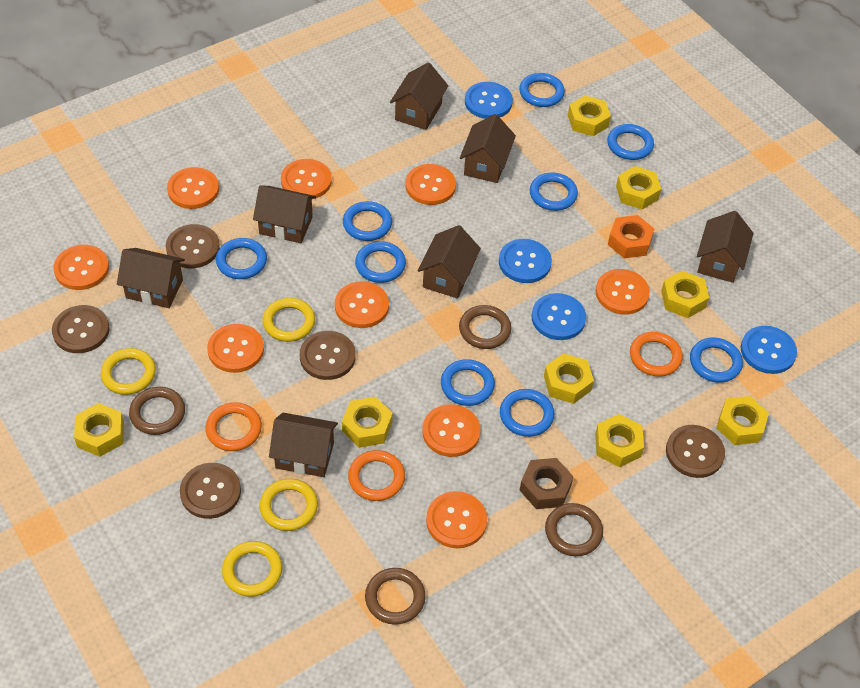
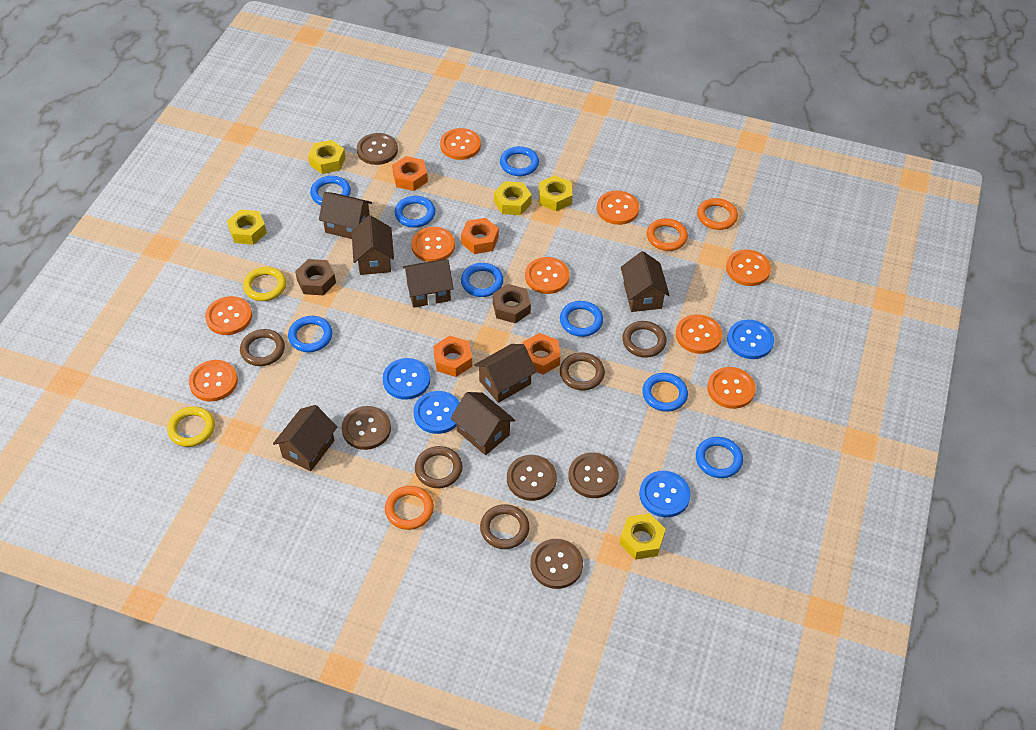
blue ring: [216,238,267,279] [343,201,392,241] [355,241,406,283] [441,359,495,406] [500,389,554,437] [519,73,565,107] [530,173,578,211] [607,124,654,160] [690,337,743,383] = 9 -> [288,316,332,352] [310,176,351,205] [395,196,435,227] [461,263,504,297] [500,146,539,176] [560,301,603,337] [642,373,688,412] [696,437,743,478] = 8
brown nut: [520,458,574,509] = 1 -> [295,259,336,295] [493,284,531,323] = 2
brown ring: [129,387,185,435] [365,568,426,625] [459,305,511,349] [545,503,603,556] = 4 -> [240,329,285,366] [415,446,463,488] [480,504,530,549] [560,352,605,390] [622,321,667,358] = 5
orange nut: [608,215,654,258] = 1 -> [392,156,428,191] [433,336,472,377] [461,218,499,254] [523,333,560,375] = 4
yellow nut: [74,403,124,457] [342,397,393,448] [544,353,594,404] [568,95,611,136] [595,414,644,467] [616,166,661,210] [661,271,709,318] [716,396,769,445] = 8 -> [227,209,267,245] [308,140,345,174] [494,181,532,215] [539,175,572,211] [619,513,666,560] = 5
yellow ring: [101,348,156,395] [222,541,282,597] [260,479,318,531] [262,298,315,342] = 4 -> [167,406,215,447] [243,267,286,301] = 2

